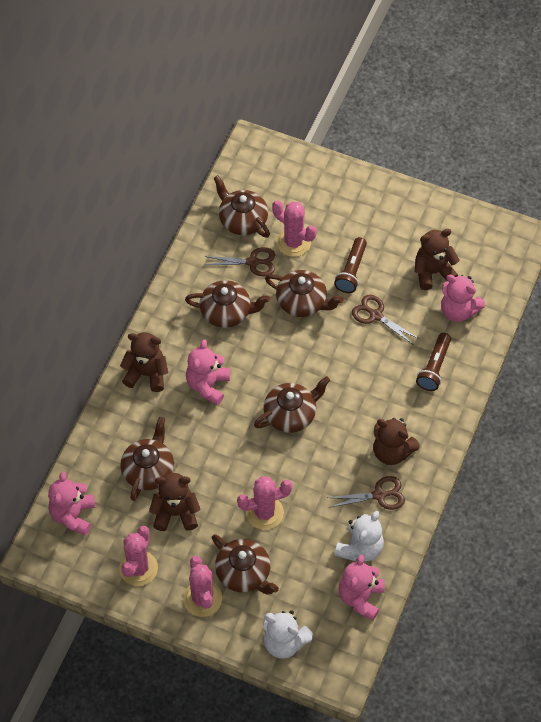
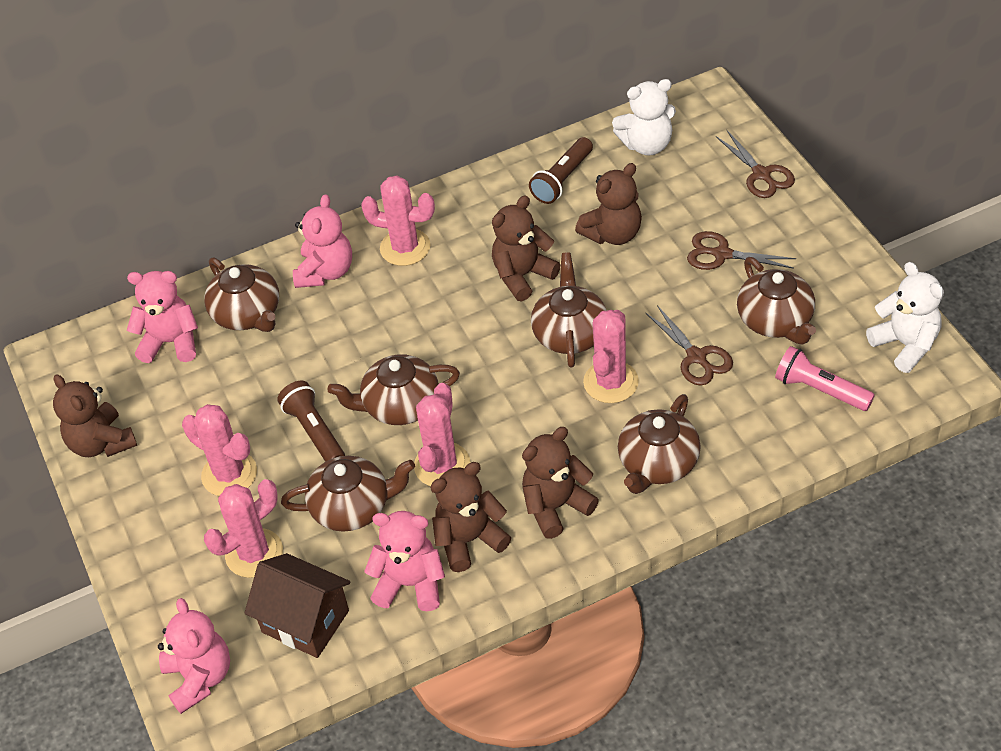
brown house: none = 0 -> [244,553,351,658] = 1
brown teddy bear: [120,332,168,392] [149,473,200,531] [373,418,420,465] [415,229,460,290] = 4 -> [53,374,137,457] [430,462,511,572] [492,195,560,301] [522,427,599,539] [575,163,642,245] = 5
pink cactus: [119,525,158,586] [183,556,222,617] [237,476,292,530] [272,200,316,257] = 4 -> [182,404,257,496] [204,479,283,578] [361,175,435,266] [414,383,471,486] [583,310,639,403] = 5
pink flashlight: none = 0 -> [775,346,875,411] = 1

